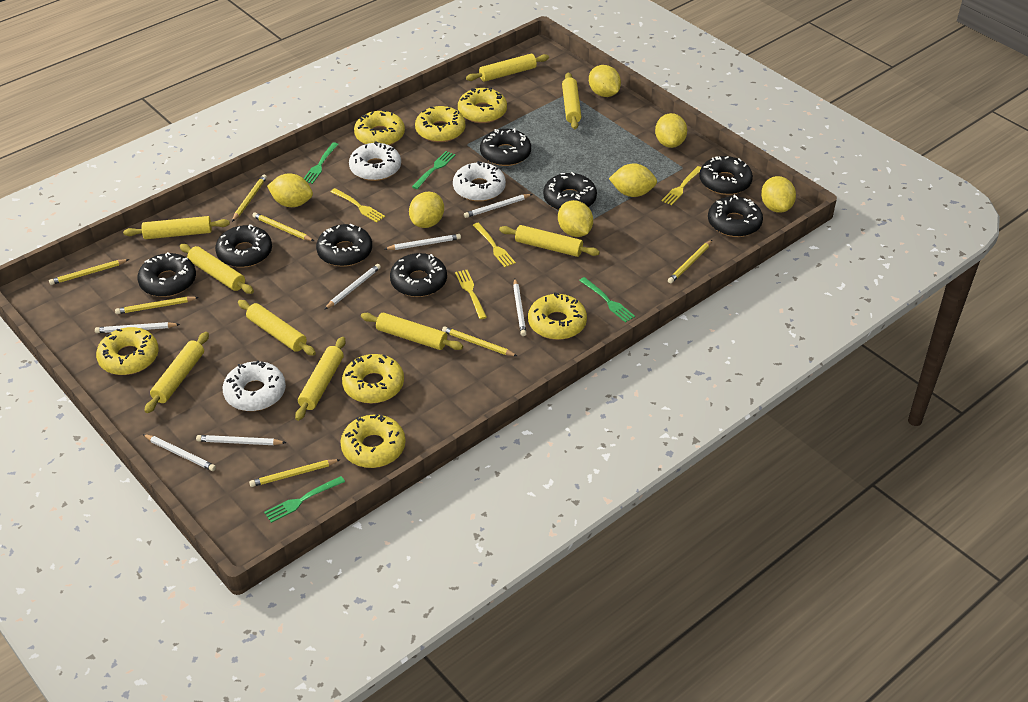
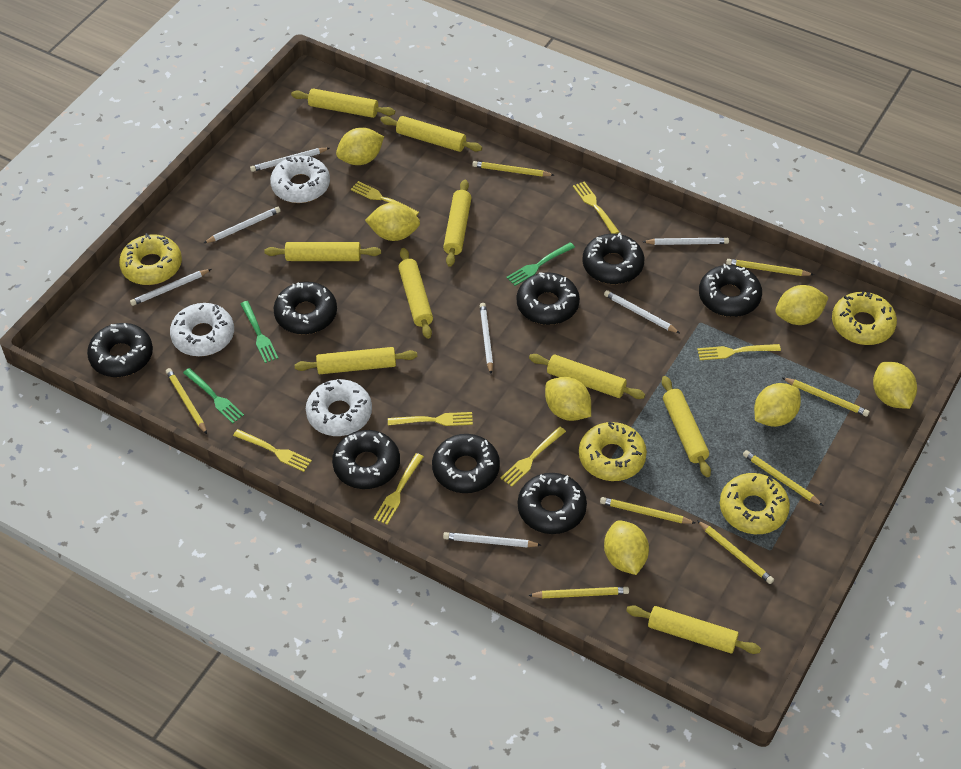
green fork: [264,476,345,523] [303,142,339,184] [412,151,455,189] [579,277,635,323] = 4 -> [183,368,244,424] [240,301,278,363] [506,242,575,286] = 3
yellow donut: [96,327,159,375] [340,414,406,468] [342,354,404,404] [354,110,405,145] [415,106,465,142] [458,87,507,123] [528,292,587,340] = 7 -> [119,233,182,285] [579,422,647,481] [720,473,790,534] [832,291,897,345] = 4
yellow fork: [331,188,385,223] [455,270,487,319] [473,223,516,267] [661,166,701,205] = 4 -> [233,429,312,472] [351,181,419,216] [374,453,424,525] [388,412,473,426] [500,427,566,487] [573,181,619,234] [697,344,781,360] = 7
yellow pencil: [49,259,130,285] [115,297,199,314] [232,174,267,222] [249,459,341,487] [252,212,314,241] [442,327,517,356] [668,240,712,284] = 7 -> [166,368,207,434] [472,161,554,177] [528,587,629,598] [600,497,695,524] [697,520,774,584] [726,259,814,276] [743,450,823,506] [782,377,869,417] = 8

